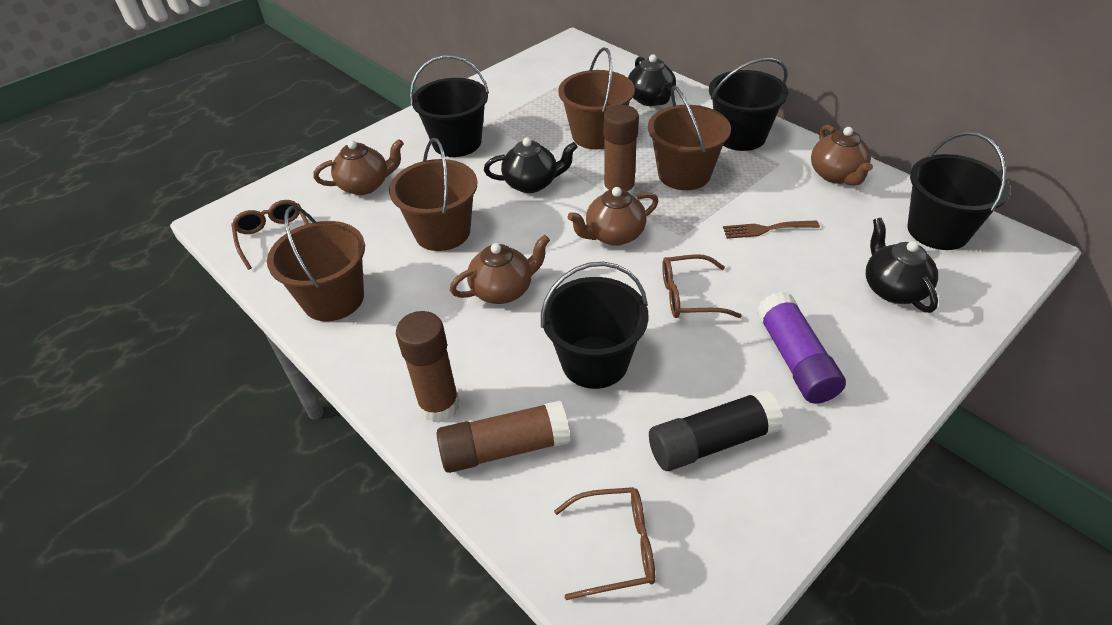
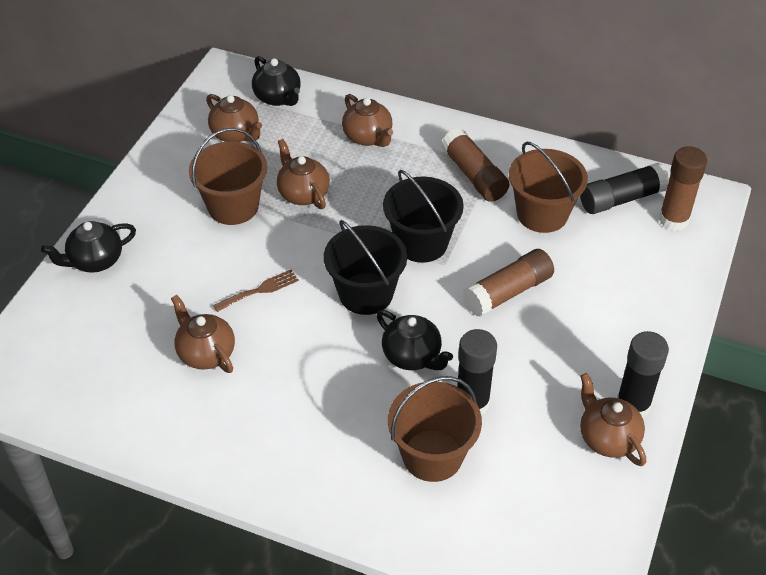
black bucket: [410,55,489,157] [541,262,649,389] [709,58,788,151] [907,132,1010,250] = 4 -> [324,220,407,315] [383,170,464,263] = 2
black glue stick: [649,389,784,471] = 1 -> [457,329,497,415] [580,162,669,214] [617,331,669,418] = 3
brown bucket: [267,206,365,321] [389,138,477,251] [558,47,635,149] [648,85,731,190] = 4 -> [189,128,267,225] [388,376,482,482] [509,142,588,233] = 3
brown glasses: [231,200,309,270] [554,487,655,600] [662,254,742,318] = 3 -> none = 0
brown teapot: [313,139,404,195] [450,235,550,304] [568,187,658,246] [811,125,873,186] = 4 -> [171,295,235,373] [206,94,262,142] [277,139,330,209] [342,94,393,147] [580,373,646,466] = 5
purple glue stick: [756,292,846,404] = 1 -> none = 0

